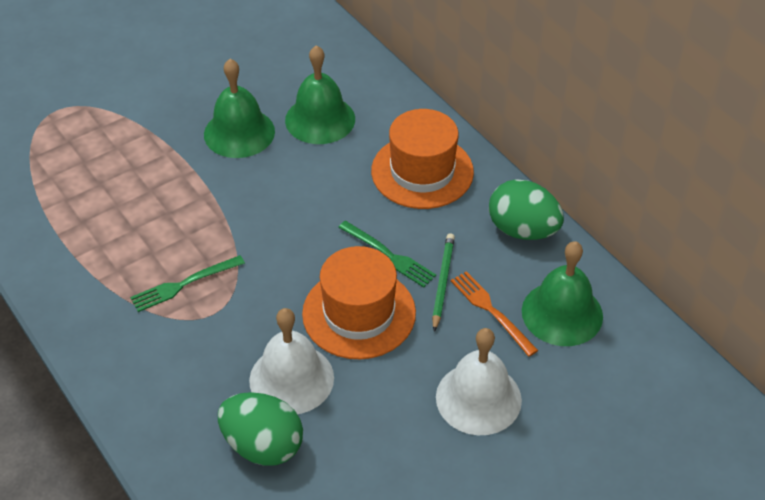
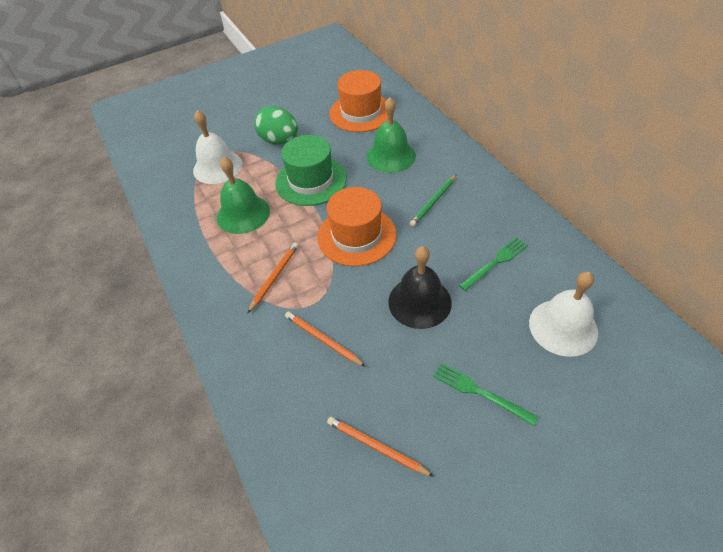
black bell: none = 0 -> [388,246,452,329] = 1
green bell: [204,59,275,158] [285,45,355,144] [522,241,603,346] = 3 -> [217,157,270,234] [366,97,416,173] = 2
green egg: [218,392,303,466] [489,179,564,240] = 2 -> [254,106,298,145] = 1
green hat: none = 0 -> [275,135,347,206] = 1
orange fork: [451,271,538,357] = 1 -> none = 0
orange pencil: none = 0 -> [248,243,298,313] [285,311,366,367] [327,417,434,477] = 3

